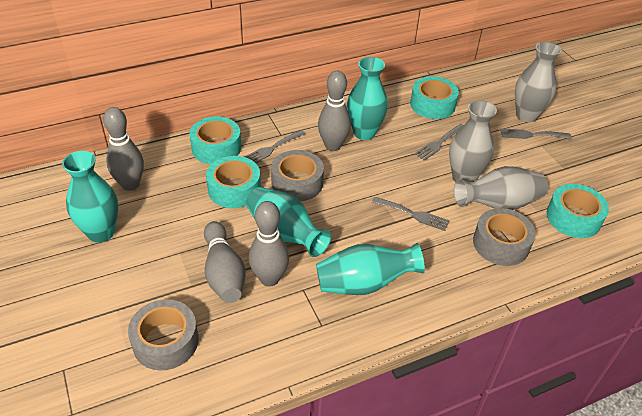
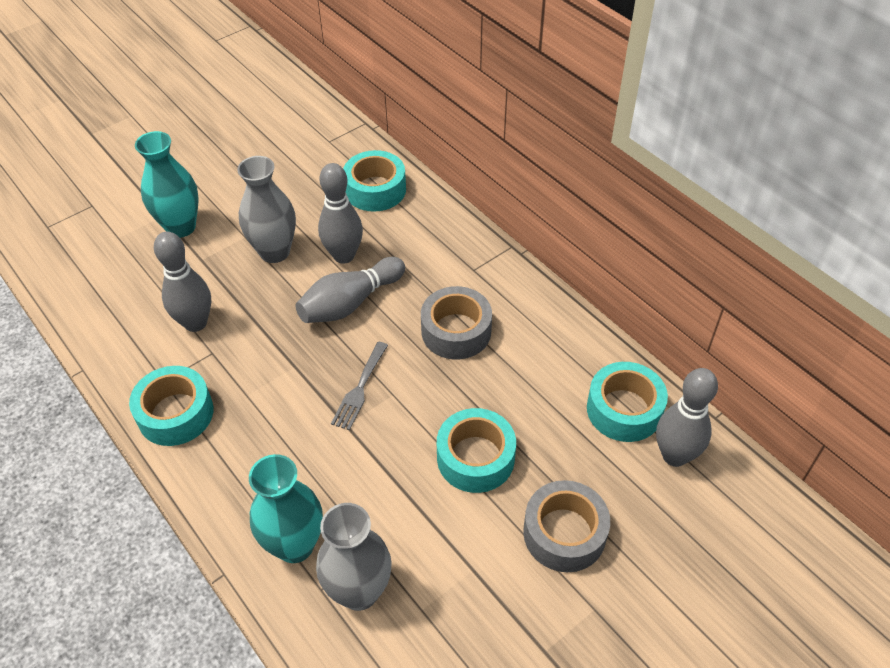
grey fork: [244,130,305,163] [372,197,450,231] [414,124,463,161] [500,128,571,139] = 4 -> [331,342,388,430] = 1
grey tape: [128,299,199,370] [271,150,324,201] [473,208,536,266] = 3 -> [421,286,492,360] [523,480,610,572] = 2
grey vase: [449,100,497,182] [454,166,548,210] [515,42,562,122] = 3 -> [237,156,296,263] [316,503,392,611] = 2
turquoise vase: [62,151,118,243] [246,187,331,257] [316,243,425,295] [347,57,388,140] = 4 -> [135,131,199,238] [249,454,323,563] = 2

